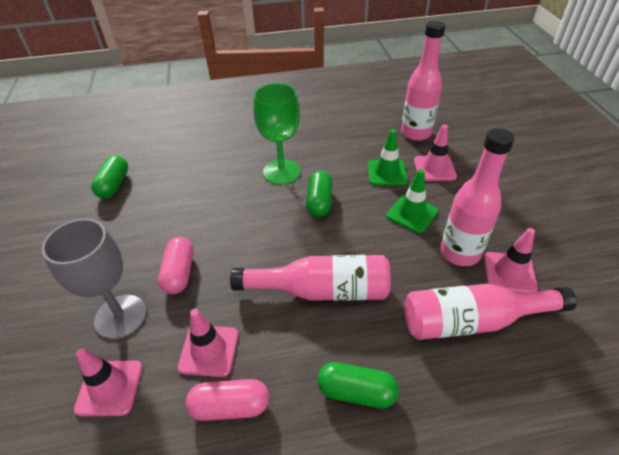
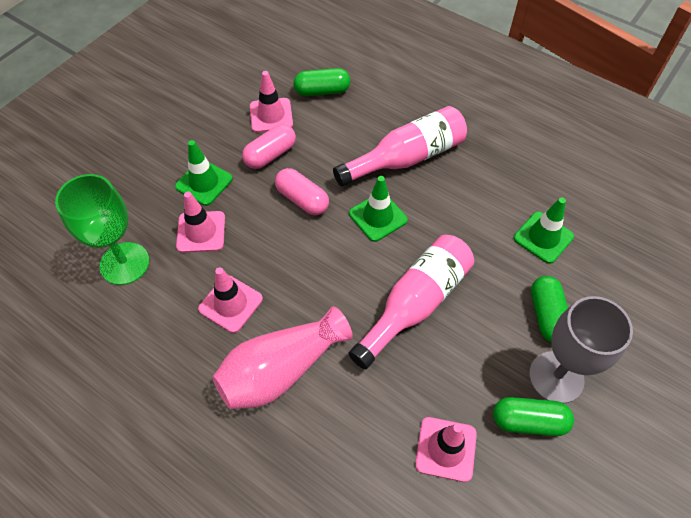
green traffic cone: [368,129,408,186] [386,169,438,233] = 2 -> [175,140,233,206] [349,176,408,242] [514,197,574,264] = 3
pink bottle: [230,255,391,301] [401,21,445,141] [404,284,577,340] [440,128,515,266] = 4 -> [333,106,467,187] [349,235,474,369] = 2
pink vase: none = 0 -> [212,306,353,409] = 1

